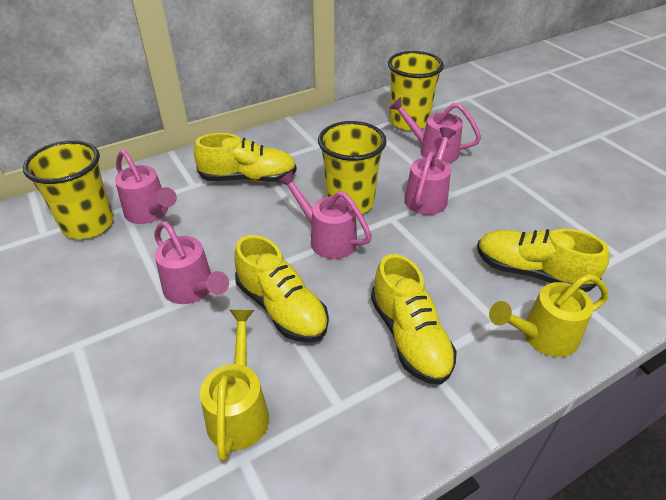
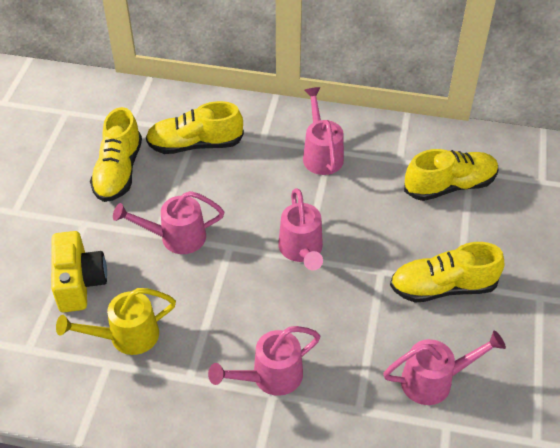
yellow camera: none = 0 -> [51,231,107,312] = 1
yellow cup: [23,140,113,239] [318,121,387,214] [388,51,444,131] = 3 -> none = 0
yellow watering can: [200,310,269,461] [489,274,608,357] = 2 -> [56,288,176,355] = 1

